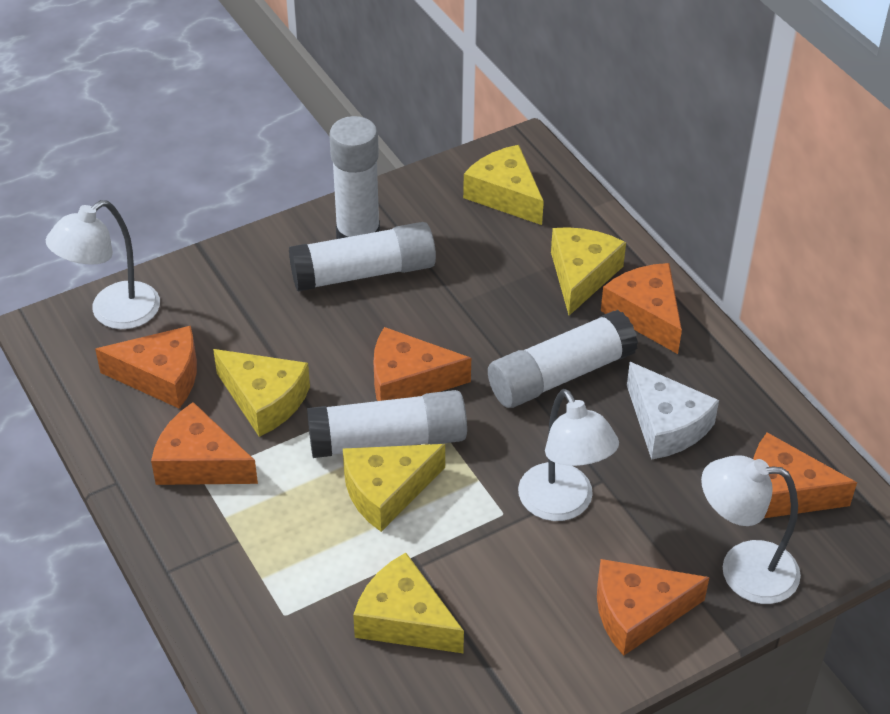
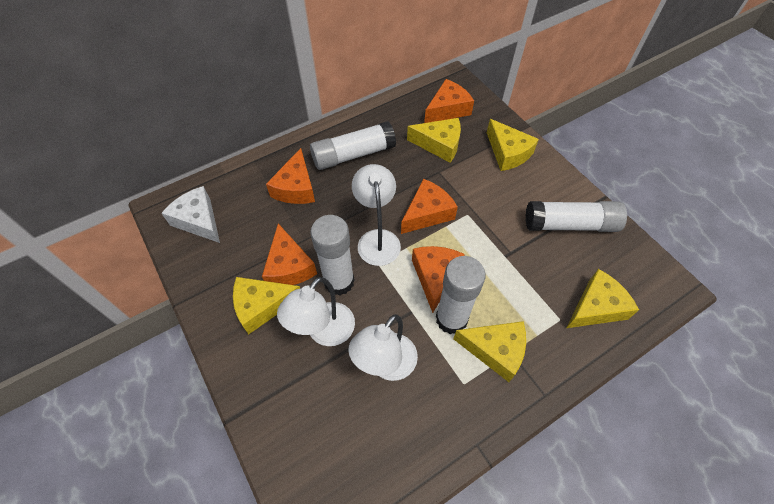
orange cheese: [95,326,197,408] [151,402,258,485] [373,327,471,401] [597,559,710,656] [601,263,682,354] [753,432,857,518] = 6 -> [262,224,317,285] [266,148,315,204] [401,179,458,234] [412,246,465,313] [424,79,474,123] = 5

